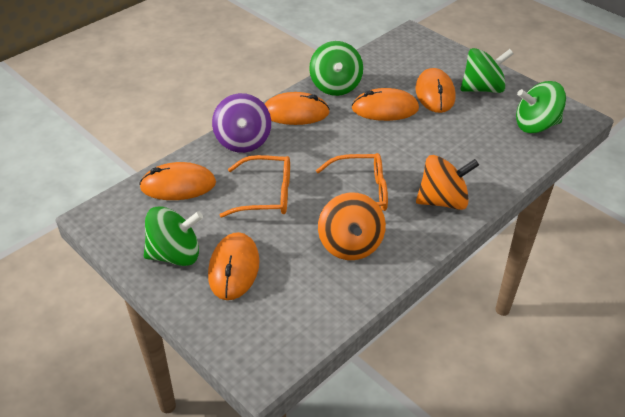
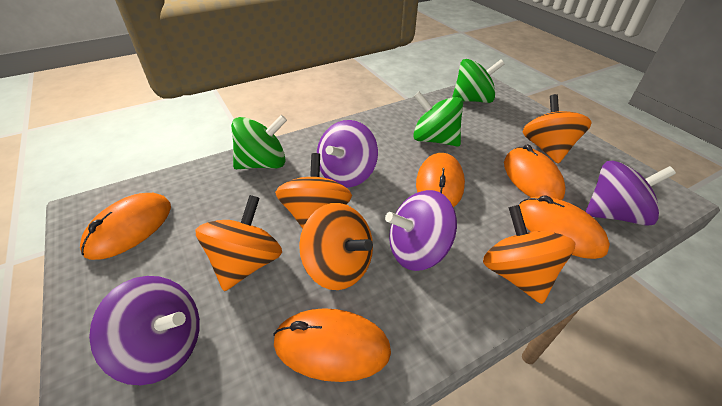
green spinning top: [144,206,203,266] [309,41,363,96] [460,48,514,93] [516,81,566,133] = 4 -> [231,115,287,169] [413,92,463,147] [452,59,504,103] = 3
orange glasses: [220,155,290,217] [316,153,388,211] = 2 -> none = 0
orange spinning top: [318,192,386,260] [416,155,479,210] = 2 -> [196,195,282,291] [275,153,352,229] [299,203,373,290] [483,205,576,304] [523,94,591,164] = 5
purple spinning top: [212,93,271,153] = 1 -> [89,276,200,385] [317,120,378,188] [385,190,457,271] [585,161,676,226] = 4

